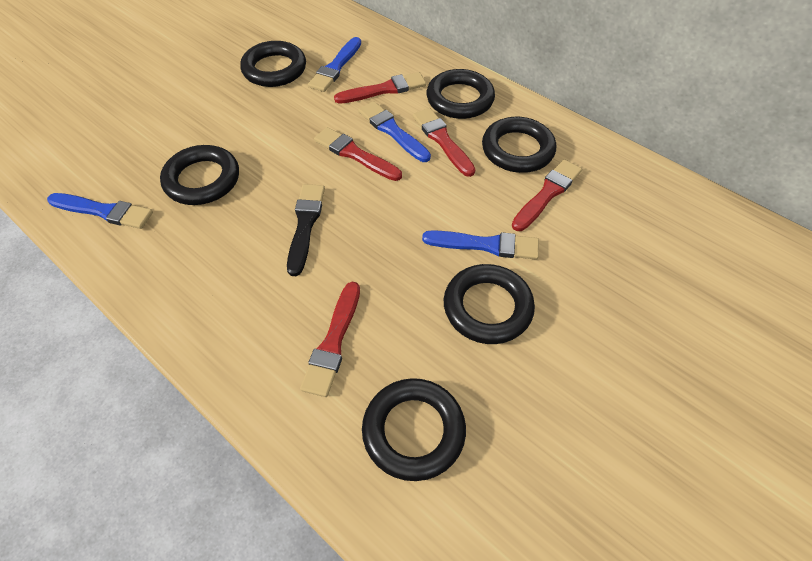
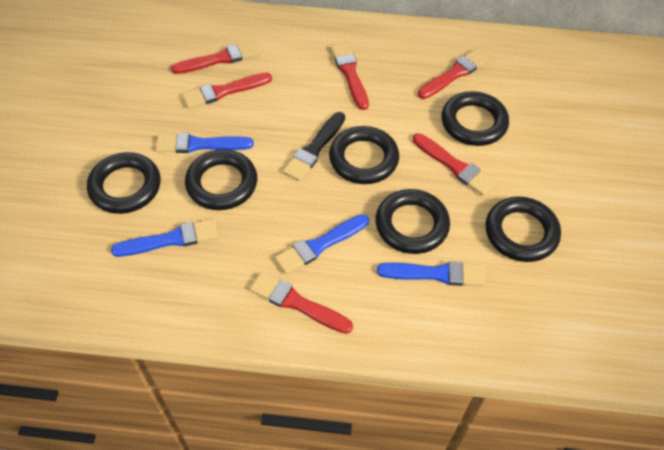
red brush: [300,282,360,397] [314,127,402,181] [334,72,426,104] [413,108,476,177] [512,159,582,231] = 5 -> [171,41,259,74] [182,73,272,108] [250,272,353,334] [331,43,369,110] [413,133,496,196] [418,49,489,99] = 6

